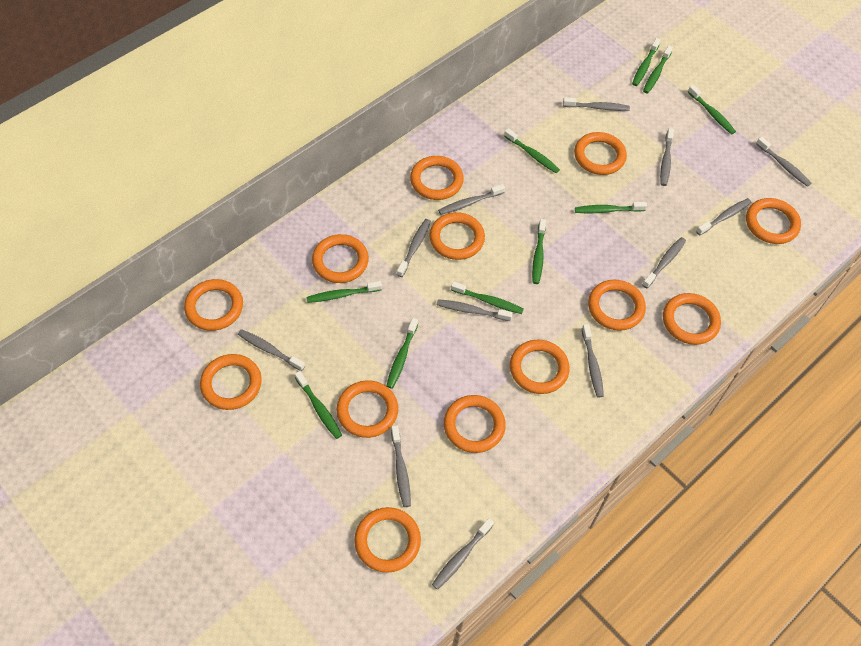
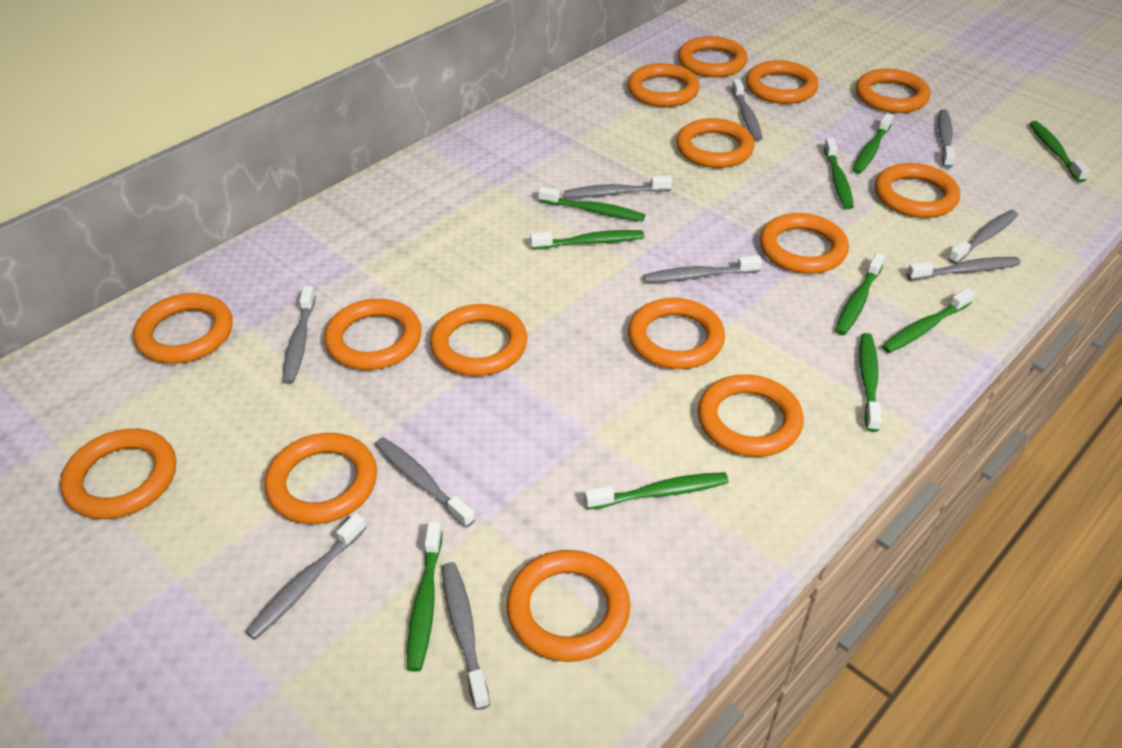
grey toothbrush: [238,329,305,371] [391,425,411,507] [397,219,431,277] [432,518,494,590] [437,299,513,321] [438,184,505,215] [563,97,630,111] [582,324,604,397] [642,237,686,288] [660,128,674,186] [696,198,752,236] [756,137,811,187] = 12 -> [245,513,367,640] [282,286,316,384] [375,437,475,528] [442,562,490,710] [564,175,672,198] [643,255,762,283] [732,79,762,141] [907,257,1021,280] [938,109,955,168] [948,210,1018,264] = 10
orange ring: [184,279,243,331] [200,354,262,410] [312,234,369,283] [336,380,398,438] [354,507,421,573] [410,156,464,200] [429,212,485,260] [444,395,506,453] [510,339,570,394] [574,132,627,175] [588,280,646,331] [663,293,721,345] [746,198,801,244] = 13 -> [60,429,176,519] [133,293,233,364] [265,433,377,524] [324,299,422,370] [430,304,527,376] [507,550,630,662] [628,63,700,107] [628,298,725,369] [676,118,754,168] [678,36,748,77] [698,374,804,457] [746,60,819,104] [760,213,849,274] [856,69,930,113] [875,163,960,218] = 15

